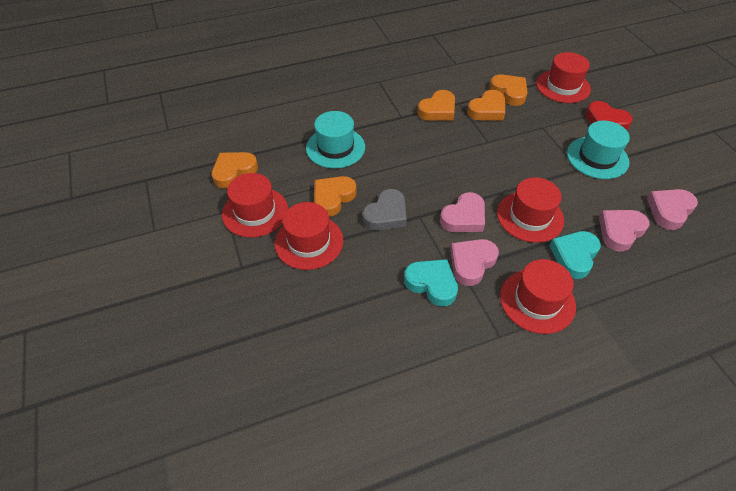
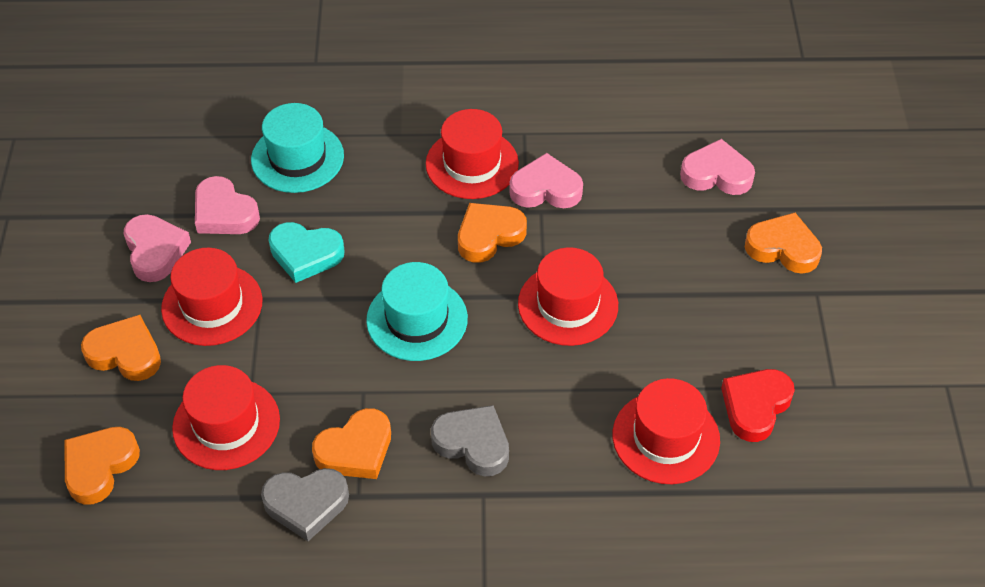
grey heart: [363,189,407,230] = 1 -> [261,468,349,541] [431,405,509,477] = 2
turquoise heart: [404,259,458,306] [550,231,601,279] = 2 -> [268,222,345,283] = 1

